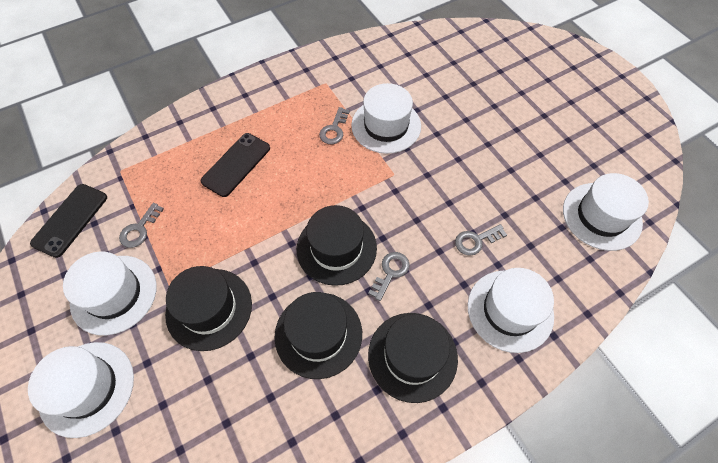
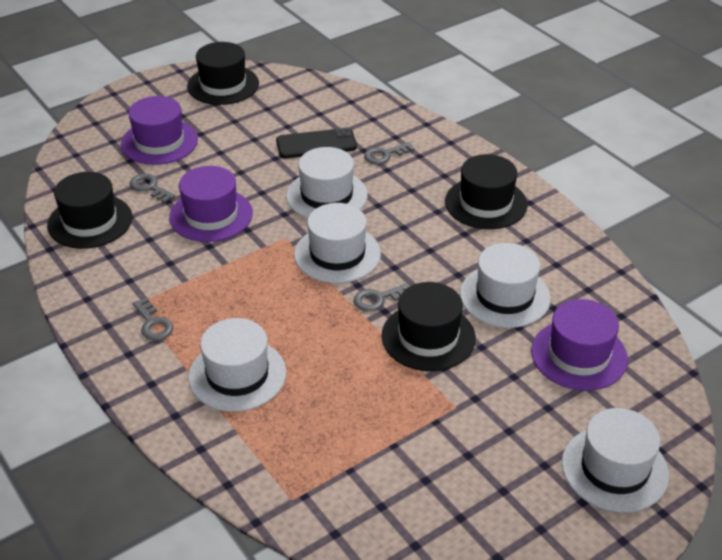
black phone: [30,184,107,258] [201,133,270,197] = 2 -> [276,128,357,158] = 1
purple hat: none = 0 -> [121,96,198,165] [169,166,253,242] [531,299,628,391] = 3

